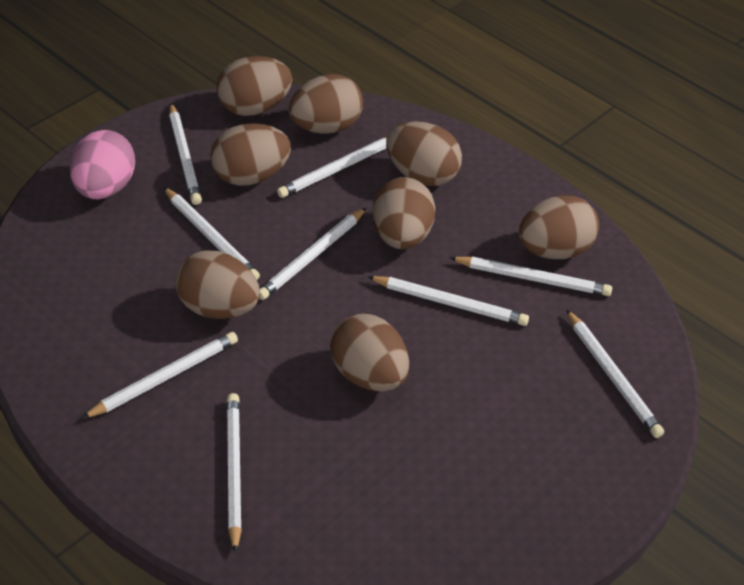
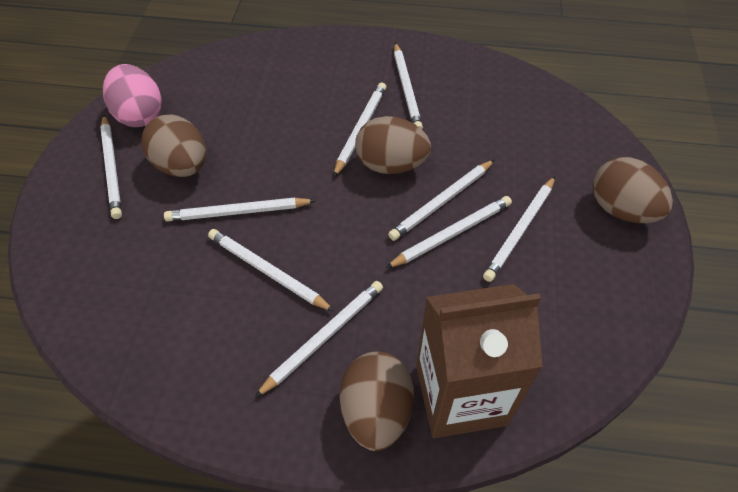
brown carton: none = 0 -> [416,284,543,438] = 1
brown egg: [175,251,260,319] [210,123,291,186] [216,56,292,116] [289,74,363,134] [330,313,409,391] [372,177,435,249] [386,121,462,186] [519,195,599,259] = 8 -> [141,114,206,177] [340,352,414,451] [355,116,431,174] [593,157,673,223] = 4

